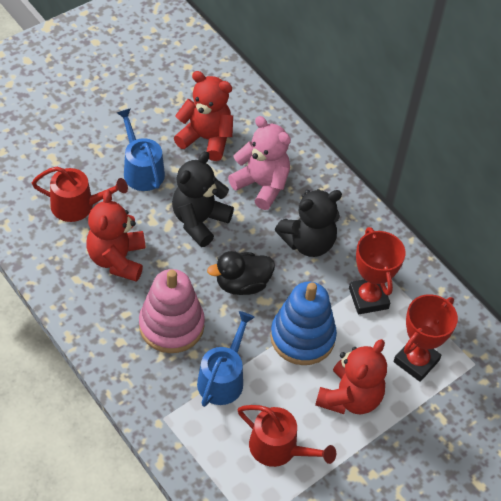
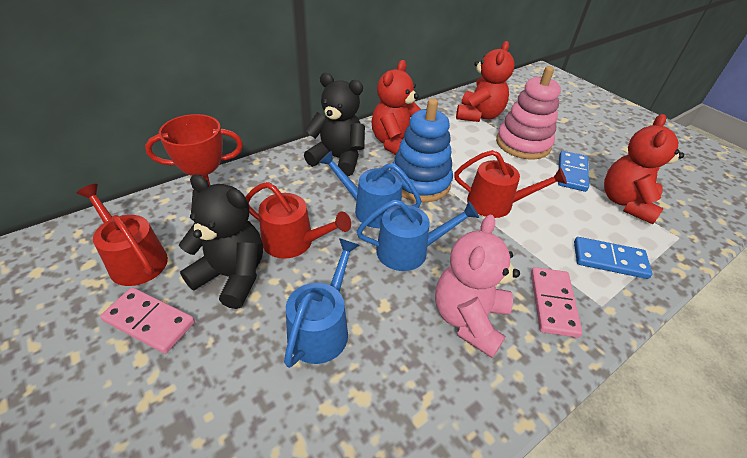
black duck: [207,251,275,295] = 1 -> none = 0
blue domino: none = 0 -> [558,151,589,192] [574,237,652,279] = 2
blue watering can: [117,108,165,191] [197,311,255,407] = 2 -> [284,238,359,368] [319,150,422,228] [357,200,479,271] = 3
pink domino: none = 0 -> [100,287,195,354] [531,267,583,338] = 2
red trophy: [349,227,405,314] [394,294,458,382] = 2 -> [145,114,243,214] = 1
red watering can: [32,167,128,222] [238,405,336,467] = 2 -> [77,184,168,286] [245,182,351,259] [454,150,567,218] = 3

